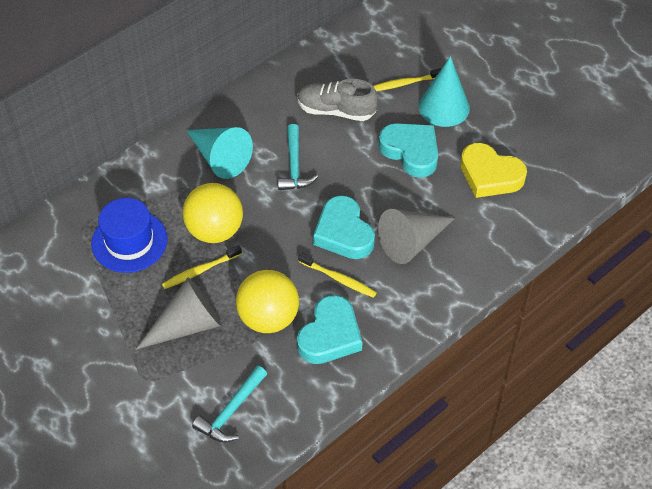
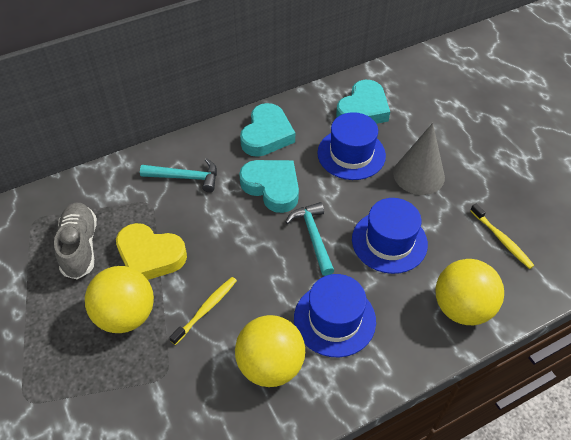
blue hat: [91,198,168,273] = 1 -> [294,274,376,357] [317,112,386,180] [352,198,428,274] = 3
grey cone: [136,278,222,350] [378,209,455,264] = 2 -> [393,123,445,195] = 1
turquoise cone: [186,127,253,179] [419,56,470,127] = 2 -> none = 0
yellow ball: [182,183,243,243] [236,270,299,333] = 2 -> [85,266,154,333] [235,315,305,387] [435,259,504,325] = 3
yellow toothbrush: [162,245,242,289] [298,253,377,298] [373,68,442,91] = 3 -> [169,277,237,345] [470,204,534,269] = 2

